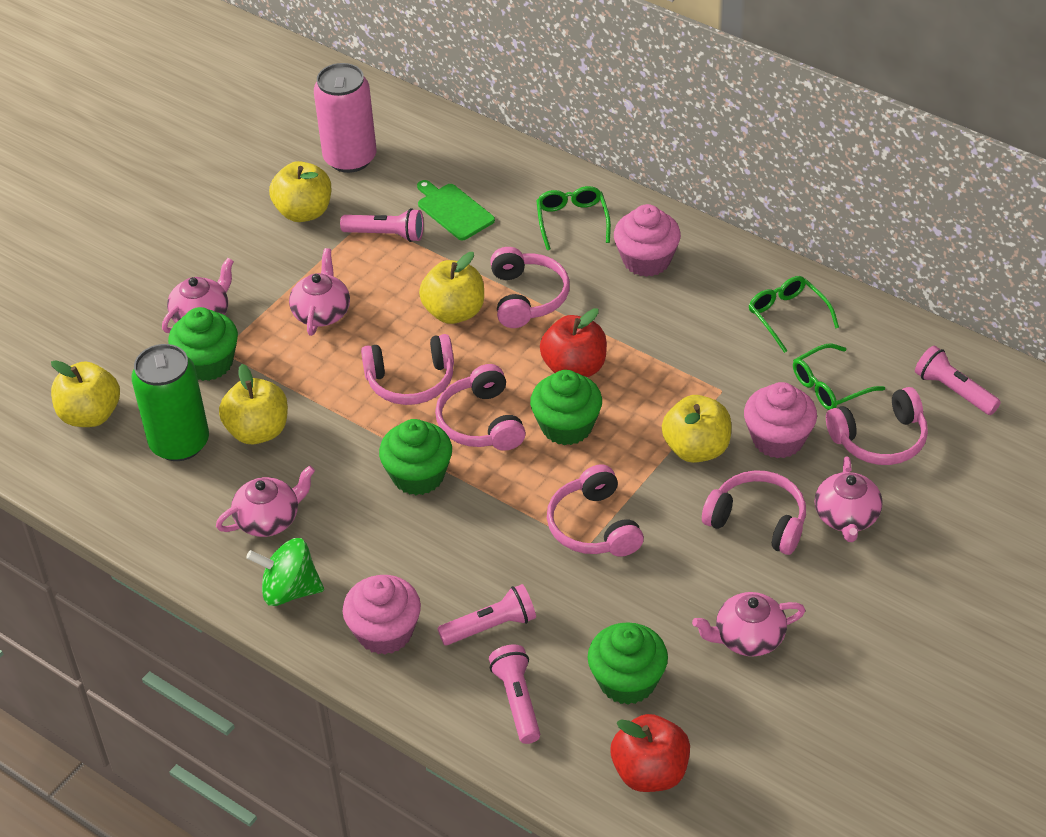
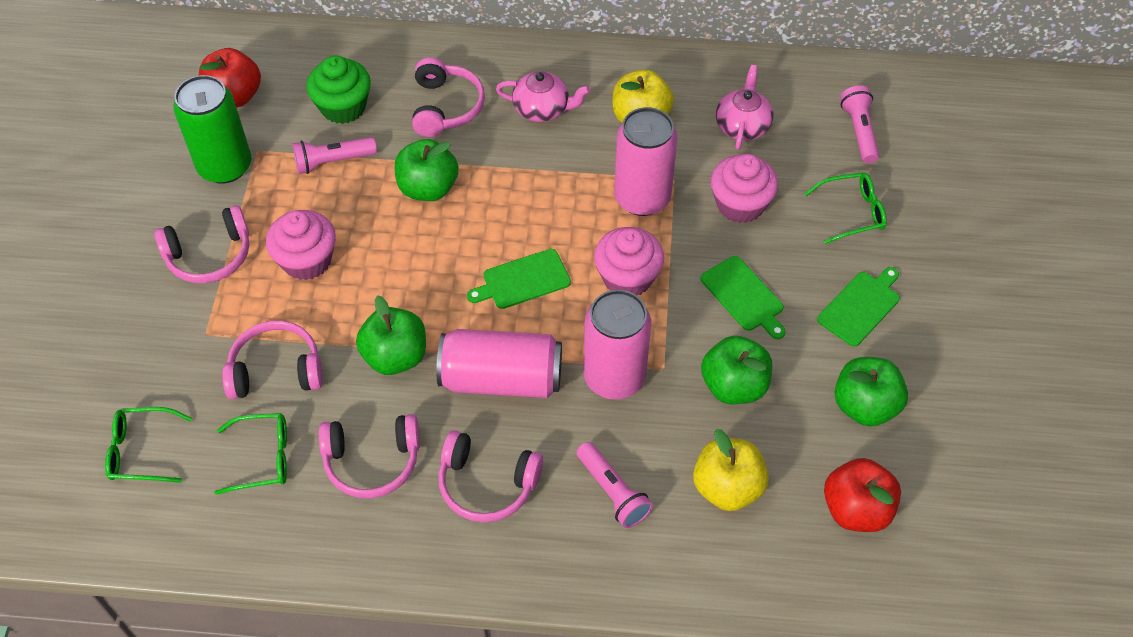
green apple: none = 0 -> [356,295,426,375] [395,139,459,201] [701,336,772,404] [834,357,908,427] = 4
green cupcake: [168,307,238,381] [379,419,452,495] [530,370,602,445] [588,622,668,705] = 4 -> [306,55,371,124] = 1
green cutting board: [417,180,495,240] = 1 -> [467,249,571,309] [701,256,786,339] [817,267,900,347] = 3
green spinning top: [246,538,324,606] = 1 -> none = 0
pink can: [314,63,376,173] = 1 -> [436,329,562,398] [583,290,651,399] [614,107,677,216] = 3
pink flashlight: [340,208,424,242] [437,584,536,645] [489,644,540,744] [915,346,1001,415] = 4 -> [293,137,377,174] [576,442,653,528] [840,86,879,163] = 3
pink headphones: [361,334,454,405] [435,364,526,451] [490,247,570,328] [547,465,644,557] [702,470,806,555] [826,387,928,465] = 6 -> [154,205,249,283] [222,321,323,399] [319,414,420,498] [412,57,485,137] [438,430,543,523] = 5
pink teapot: [162,258,234,333] [216,465,315,537] [289,248,350,336] [692,592,806,656] [815,456,883,542] = 5 -> [496,71,590,122] [716,65,773,150] = 2
yellow apple: [51,360,120,427] [219,364,288,445] [269,161,331,222] [419,252,484,324] [662,395,731,463] = 5 -> [613,70,674,123] [693,429,769,511] = 2

